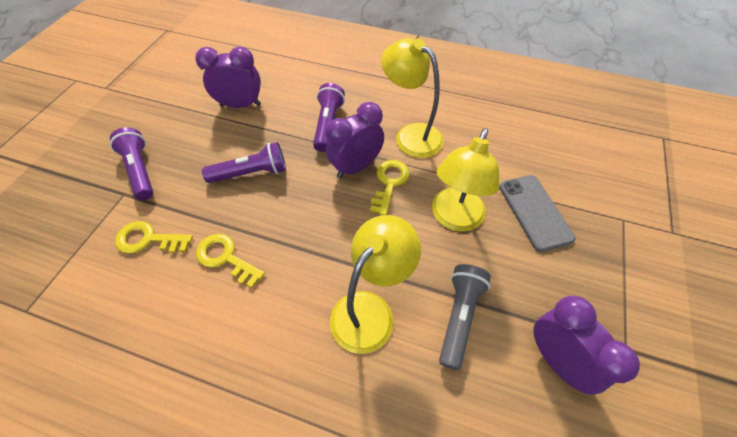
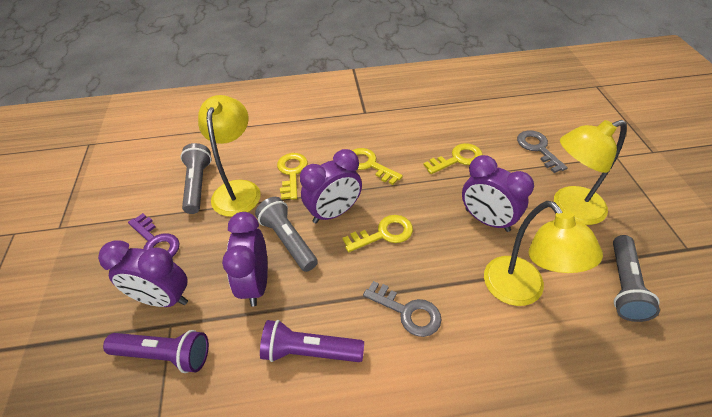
grey flashlight: [439,264,491,370] = 1 -> [180,143,212,214] [255,197,318,272] [613,235,660,322] = 3
grey key: none = 0 -> [363,281,441,337] [517,130,568,173] = 2
grey phone: [499,175,576,252] = 1 -> none = 0
purple clock: [195,46,261,108] [325,102,384,179] [534,296,640,395] = 3 -> [98,240,188,307] [222,212,268,307] [300,149,362,223] [462,155,534,232] = 4
purple flashlight: [110,127,153,200] [202,142,286,183] [313,83,345,152] = 3 -> [103,330,209,373] [260,320,364,362] = 2
purple key: none = 0 -> [128,213,179,257] = 1
yellow key: [115,221,193,254] [196,234,265,288] [370,160,410,215] = 3 -> [277,153,308,200] [343,215,413,252] [352,148,403,185] [423,143,483,174] = 4

